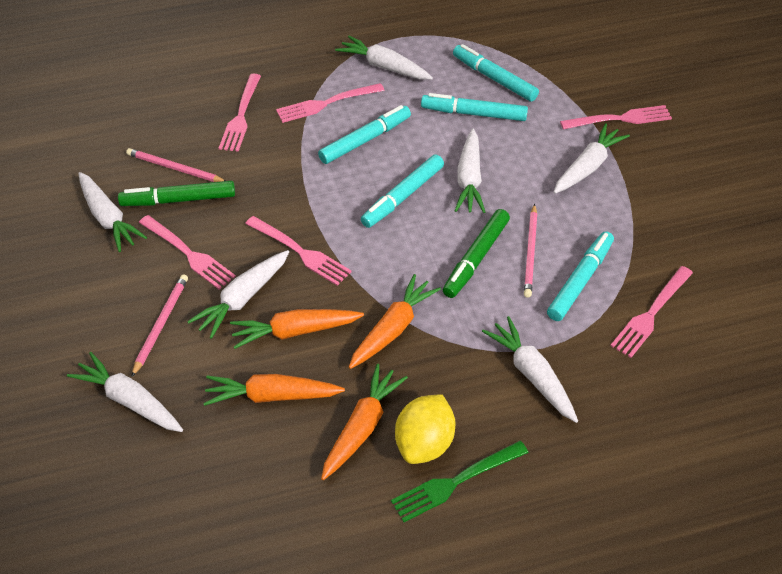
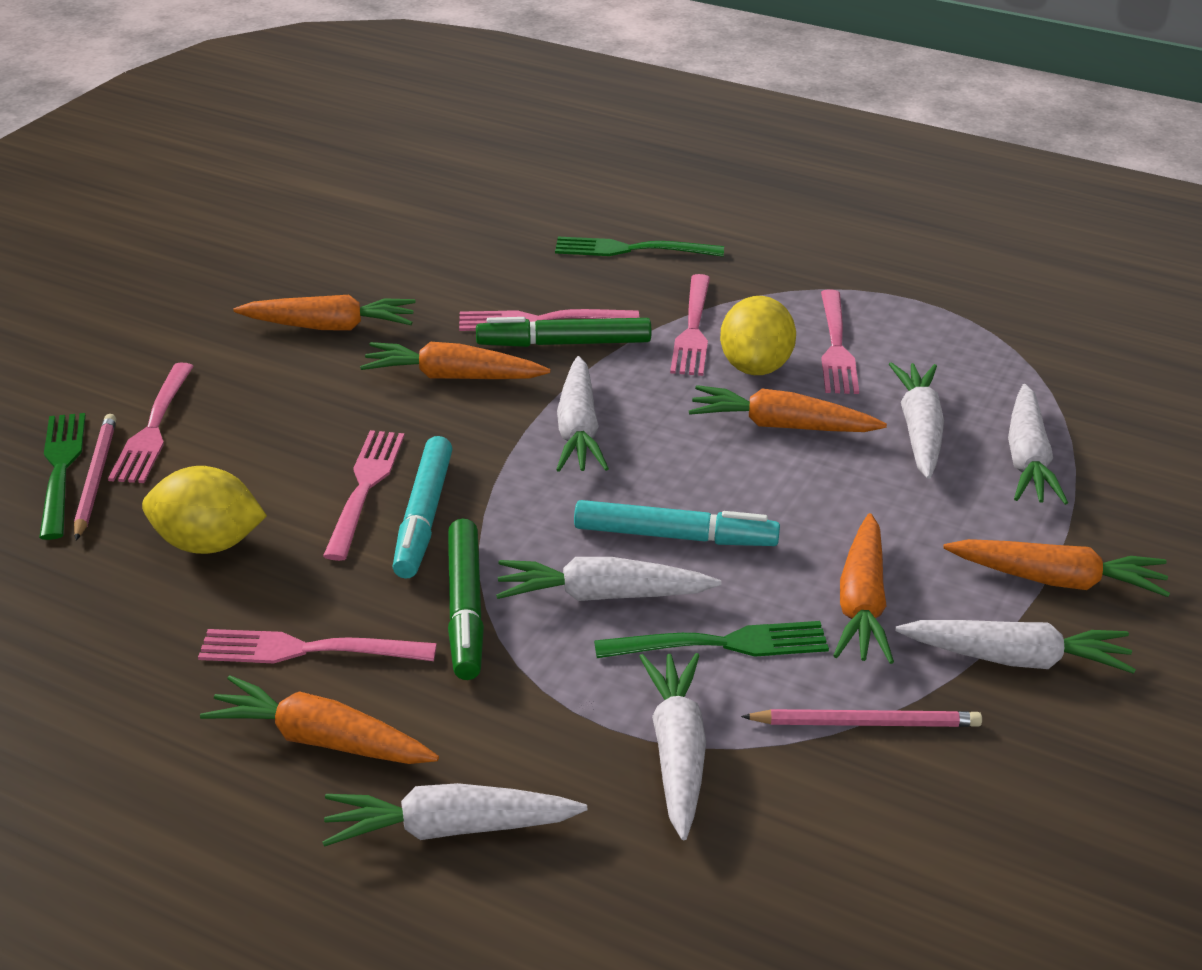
green fork: [391,441,529,522] = 1 -> [39,413,86,540] [555,237,724,257] [594,621,829,658] = 3
orange carrot: [203,374,345,406] [230,309,364,349] [321,364,408,480] [349,274,441,369] = 4 -> [200,675,439,764] [233,295,416,330] [360,342,550,379] [689,385,887,432] [833,513,894,664] [943,539,1170,597] = 6
pink pencil: [126,148,225,182] [132,274,188,377] [524,204,537,297] = 3 -> [74,414,116,540] [741,709,982,727] = 2
turquoise marker: [318,105,411,164] [361,154,444,228] [421,93,528,121] [453,44,539,102] [547,231,614,321] = 5 -> [392,436,453,579] [574,500,780,546] = 2
yellow lemon: [395,394,456,464] = 1 -> [142,466,267,554] [720,296,796,375] = 2

